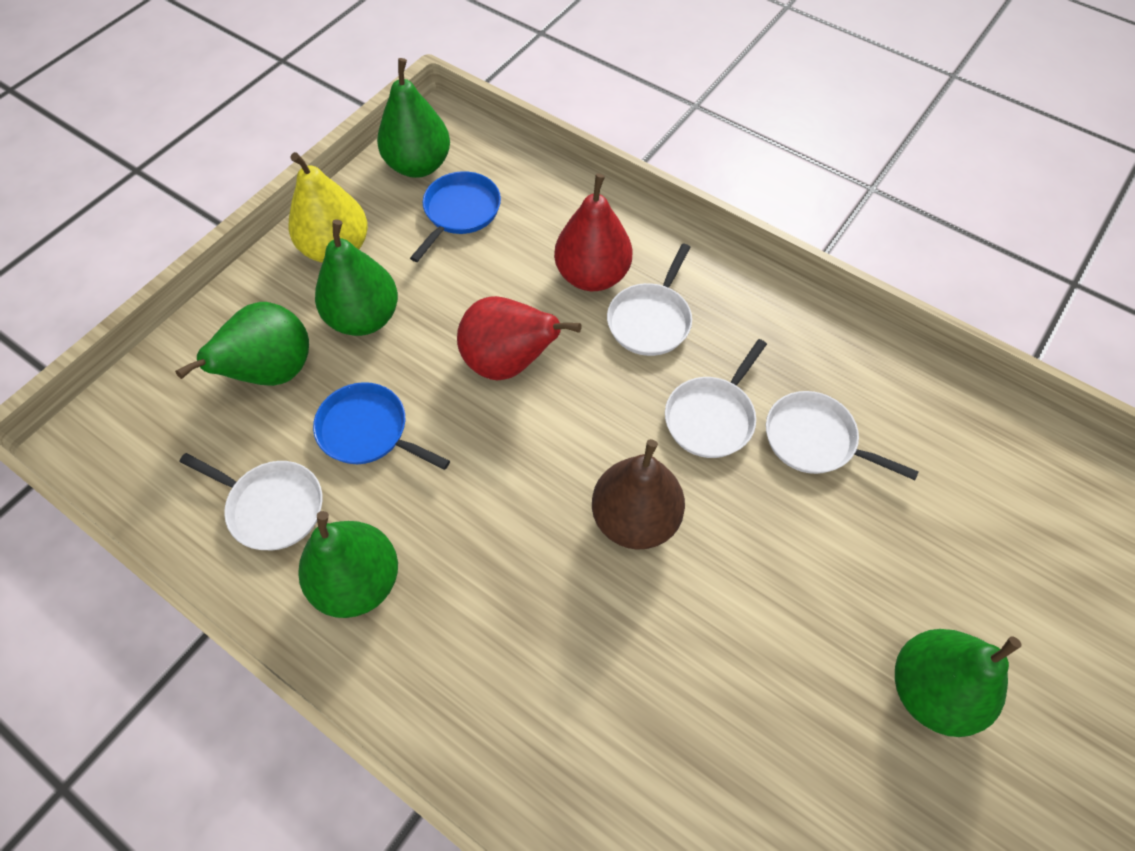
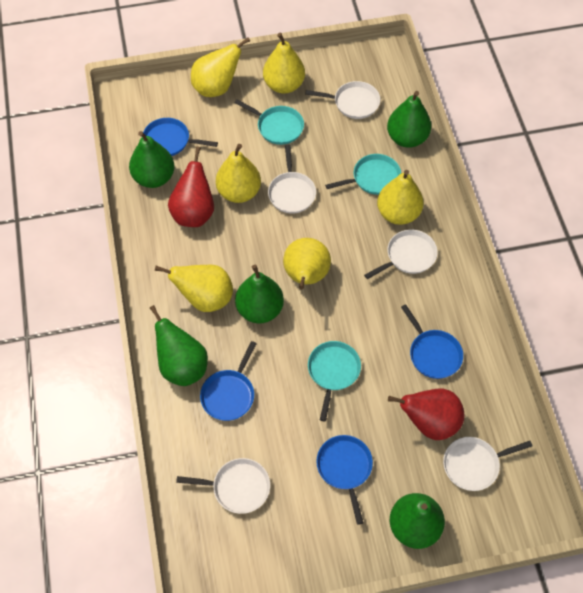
blue pan: [313,382,450,470] [410,171,501,262] = 2 -> [143,118,218,156] [200,341,257,421] [316,435,373,525] [401,304,463,379] = 4
brown pear: [592,439,685,550] = 1 -> none = 0
turquoise pan: none = 0 -> [234,99,304,145] [308,341,361,421] [325,154,401,195] = 3
white pan: [180,453,322,550] [607,244,692,356] [665,339,767,458] [766,391,919,480] = 4 -> [176,458,270,514] [268,145,316,214] [305,81,380,119] [364,229,438,279] [443,437,533,491] = 5
yellow pear: [289,152,368,263] = 1 -> [155,265,233,312] [191,37,250,97] [216,144,261,203] [263,33,305,94] [283,238,331,289] [377,170,424,225] = 6

